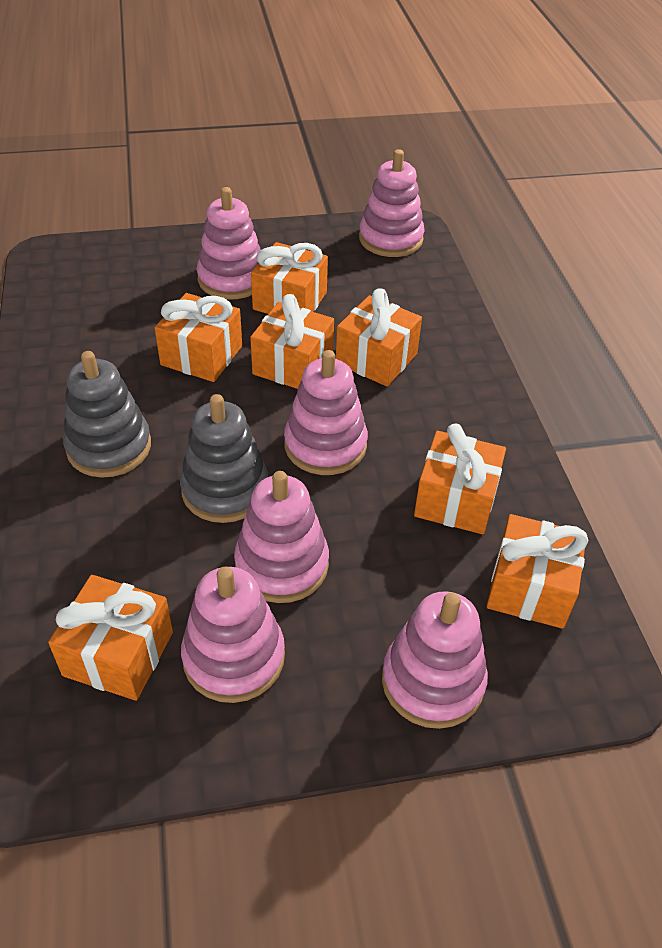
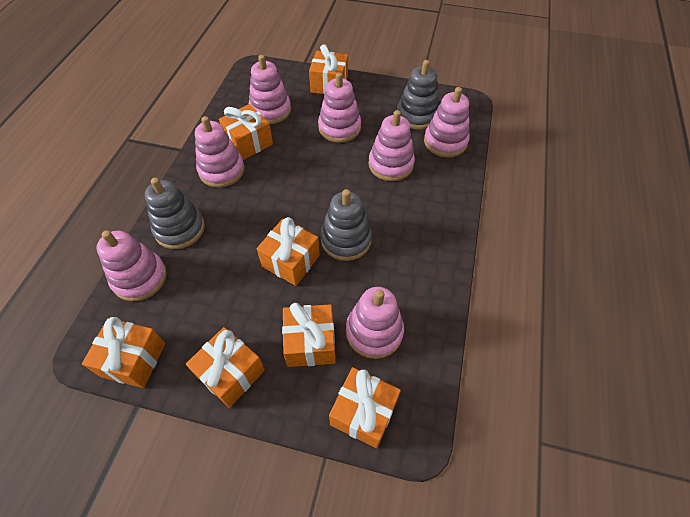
grey stacking toy: [63,351,151,478] [180,394,268,523] = 2 -> [145,178,205,249] [320,189,372,261] [397,60,439,130] = 3
pink stacking toy: [181,567,285,703] [197,187,261,300] [234,471,329,603] [284,350,368,475] [359,149,425,257] [382,591,488,729] = 6 -> [96,230,167,301] [195,116,245,187] [249,55,291,124] [318,72,361,143] [346,287,404,359] [369,110,415,181] [424,87,470,158] = 7

